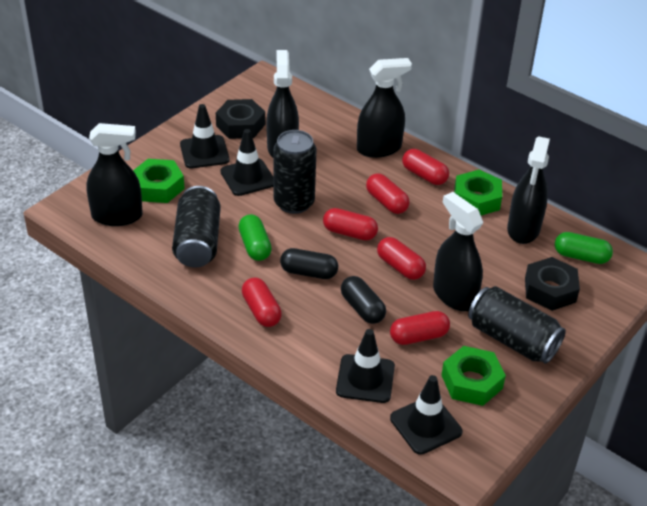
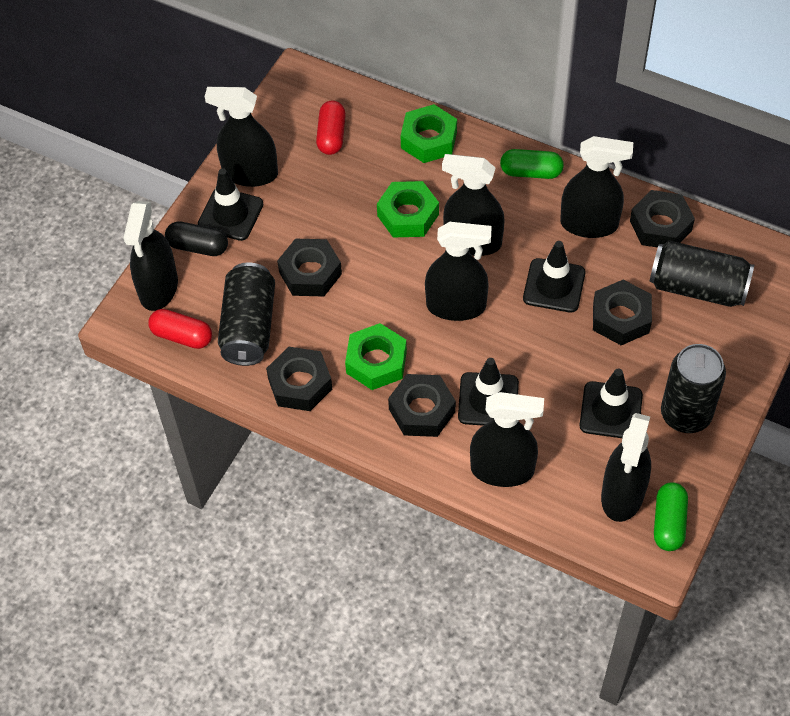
black capsule: [280,248,338,279] [341,276,386,324] = 2 -> [165,221,228,256] = 1
black nut: [216,99,265,139] [525,257,580,311] = 2 -> [266,347,332,411] [277,239,342,297] [388,374,456,437] [593,280,652,345] [630,190,695,248] = 5
black spray bottle: [86,123,143,226] [266,50,299,158] [357,58,412,158] [433,192,483,311] [507,136,550,244] = 5 -> [123,201,178,311] [205,87,278,187] [425,222,492,321] [442,154,504,256] [470,392,544,487] [560,136,633,238] [601,413,651,522] = 7
red capsule: [242,277,282,327] [323,208,378,241] [366,173,410,214] [377,237,426,280] [390,311,450,345] [402,149,449,185] = 6 -> [148,309,212,349] [316,100,346,155] = 2

